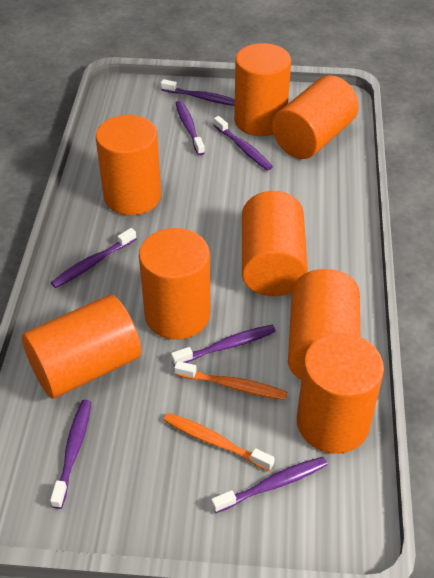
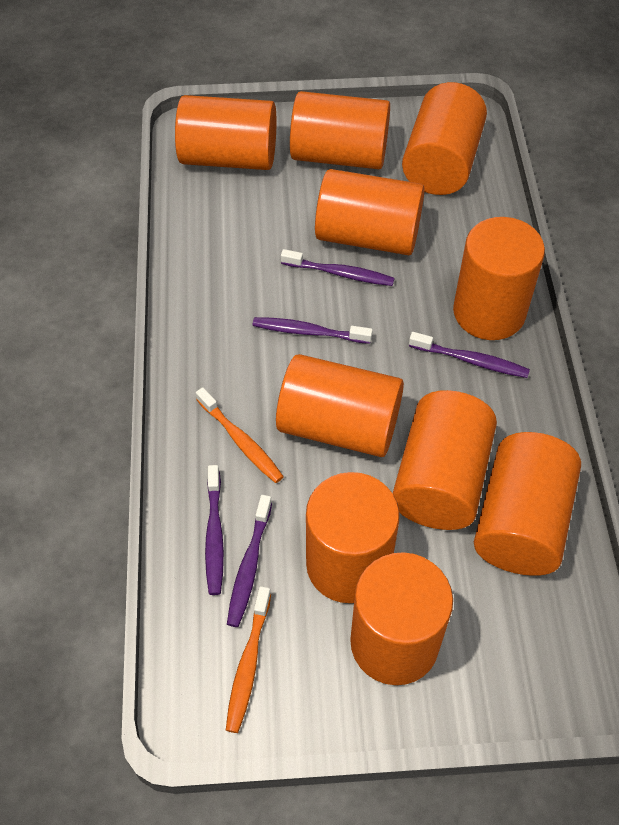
orange cylinder: [22,295,141,398] [96,115,161,215] [139,228,210,340] [234,43,291,136] [242,191,308,296] [272,75,359,159] [288,269,360,379] [297,333,384,454] = 8 -> [175,95,276,170] [276,354,404,457] [290,91,390,169] [306,472,400,603] [315,169,425,255] [350,552,453,685] [393,390,497,530] [402,82,487,195] [453,217,545,340] [474,432,581,576] = 10
purple toothbrush: [50,400,91,509] [51,228,137,288] [161,79,235,106] [171,325,276,366] [176,100,205,155] [211,457,328,513] [214,116,273,170] = 7 -> [205,465,224,595] [227,495,272,627] [253,317,373,344] [281,249,395,286] [409,332,530,378] = 5

